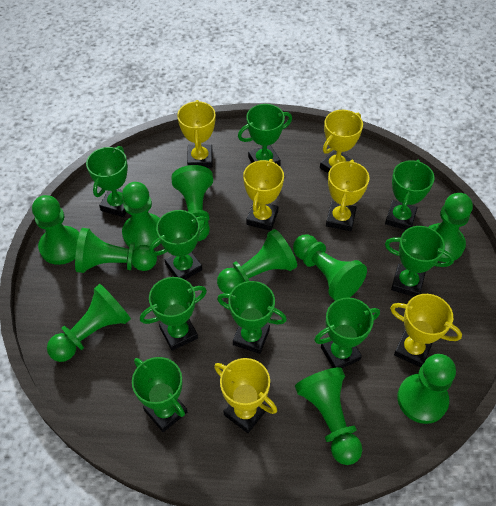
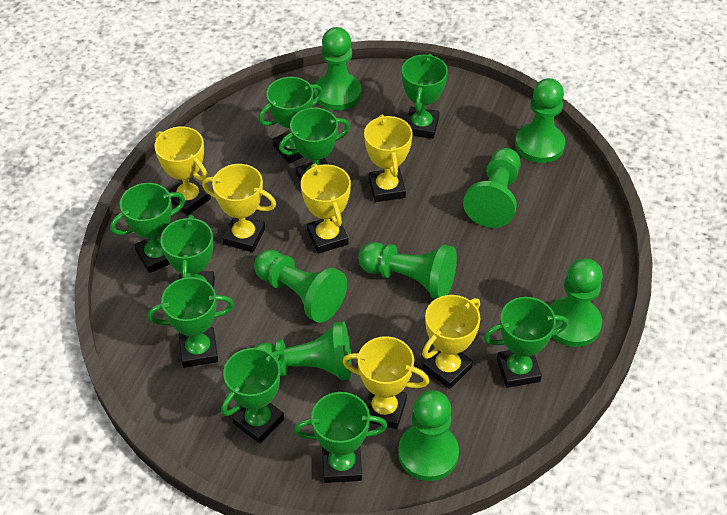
green pawn: [32,195,79,265] [47,284,131,362] [75,228,157,273] [122,182,161,248] [171,165,213,241] [217,229,297,294] [293,234,367,301] [295,367,362,465] [397,354,456,424] [429,193,473,262] = 10 -> [254,250,347,323] [254,321,352,380] [314,27,361,111] [358,242,457,299] [398,390,459,481] [463,148,521,228] [515,78,565,163] [550,258,603,347] = 8

